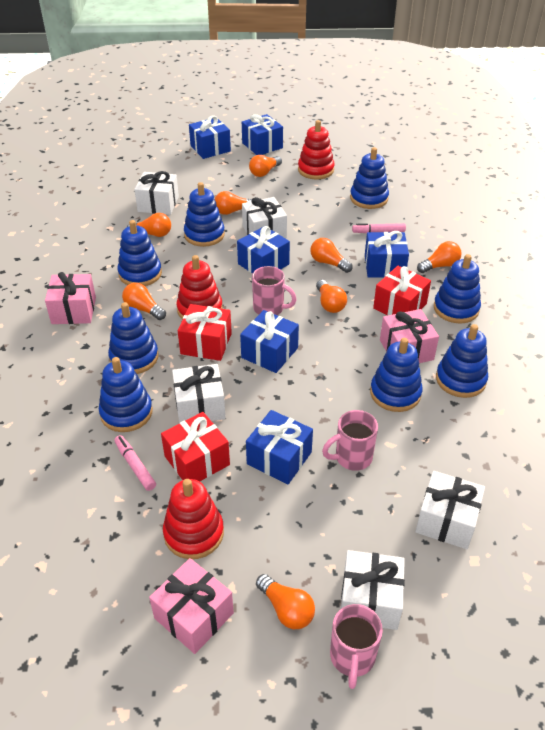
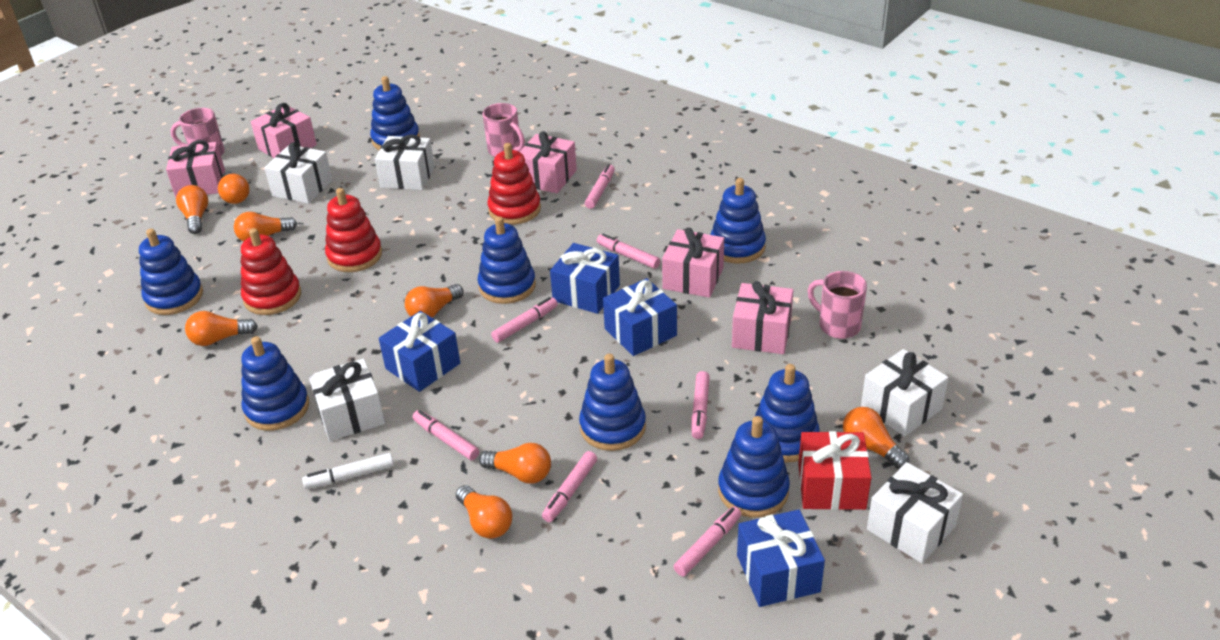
blue gift: [189,115,231,159] [237,226,290,274] [240,310,299,373] [242,114,283,155] [246,410,313,484] [365,231,409,278] = 6 -> [379,311,460,392] [550,243,620,314] [603,278,677,356] [737,509,825,607] = 4
pink gift: [45,272,96,324] [149,558,234,654] [380,309,439,363] = 3 -> [166,140,225,198] [251,103,317,158] [520,131,577,193] [662,228,724,298] [732,281,793,354] = 5
pink marker: [114,435,156,491] [352,223,406,233] = 2 -> [413,410,479,460] [491,297,558,343] [542,451,597,522] [585,164,615,209] [597,234,660,269] [674,506,741,577] [691,371,710,439] = 7
red gift: [161,412,230,482] [178,304,232,361] [373,266,431,315] = 3 -> [798,431,871,510] = 1
white marker: none = 0 -> [302,453,394,489] = 1

